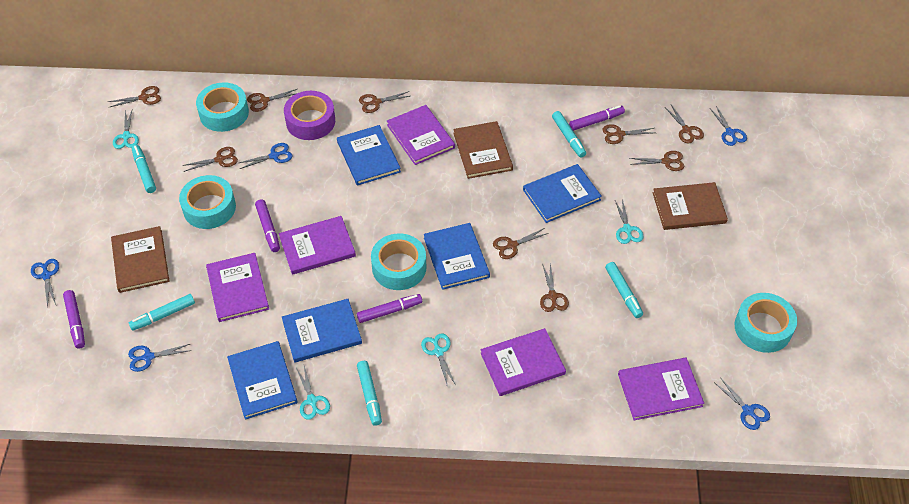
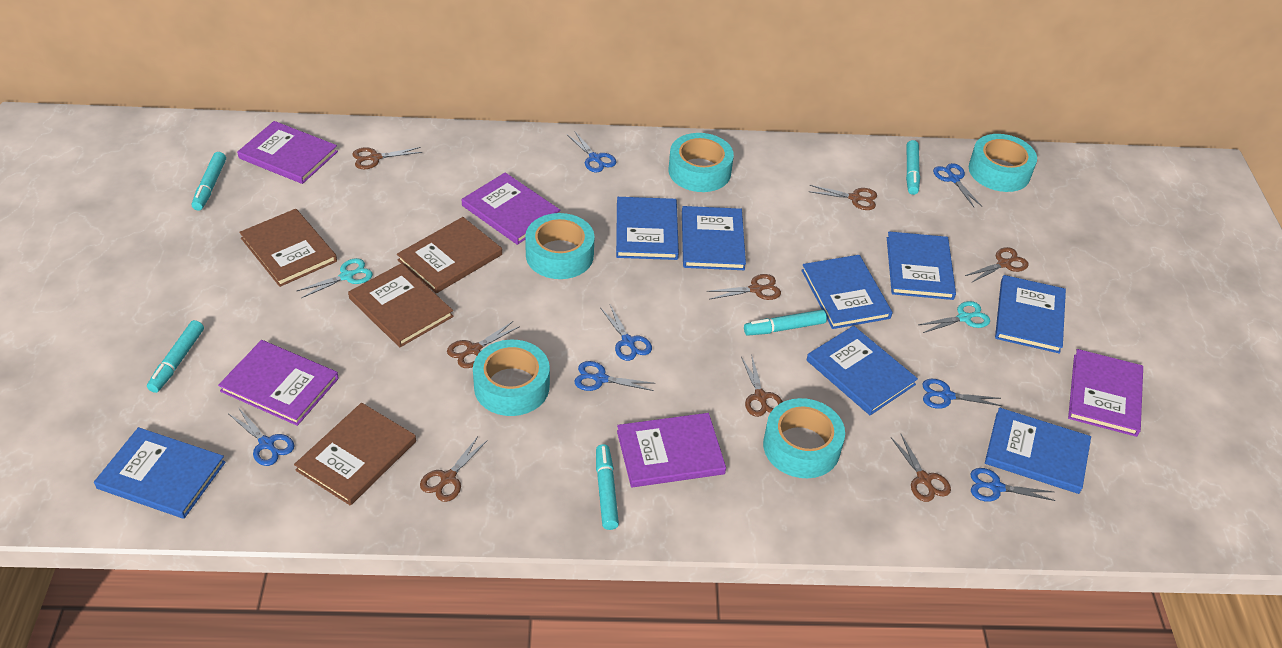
blue book: [227,341,297,420] [282,299,362,363] [337,125,401,186] [424,223,490,290] [523,164,602,223] = 5 -> [94,427,225,519] [616,197,679,260] [682,206,746,270] [801,255,893,329] [807,326,918,415] [887,232,956,300] [985,408,1091,494] [995,275,1066,354] = 8
blue scissors: [31,259,59,308] [128,344,191,372] [239,143,292,169] [710,106,747,146] [715,377,770,430] = 5 -> [229,407,294,466] [567,131,616,173] [574,361,655,391] [601,305,652,361] [922,379,1002,409] [933,163,982,207] [970,468,1056,502] = 7
brown book: [111,226,170,293] [453,121,513,179] [653,182,728,230] = 3 -> [239,209,337,287] [294,403,416,506] [348,263,454,347] [397,217,502,293] = 4
brown scissors: [108,86,161,107] [182,147,238,172] [247,89,297,112] [359,91,410,113] [493,228,549,259] [540,263,569,312] [602,124,654,144] [629,151,684,171] [665,105,704,143] = 9 -> [352,147,422,169] [420,436,488,502] [447,321,520,368] [706,274,781,300] [741,357,783,417] [810,185,877,210] [891,434,951,502] [965,247,1028,283] = 8
purple marker: [63,290,85,349] [255,199,280,252] [357,294,422,323] [569,106,625,131] = 4 -> none = 0
purple tape: [284,91,335,140] = 1 -> none = 0
turquoise scissors: [113,110,139,149] [296,366,330,419] [421,334,456,387] [615,199,644,244] = 4 -> [297,258,373,298] [918,301,990,333] = 2
turquoise tape: [179,175,236,229] [196,82,249,132] [371,233,426,290] [735,293,797,353] = 4 -> [473,340,550,416] [525,213,595,279] [669,133,734,192] [763,398,845,478] [969,134,1037,192] = 5

